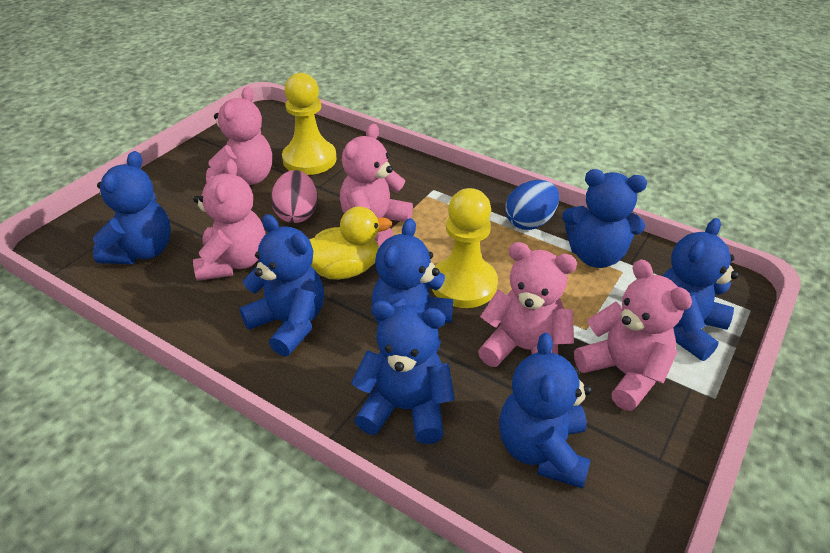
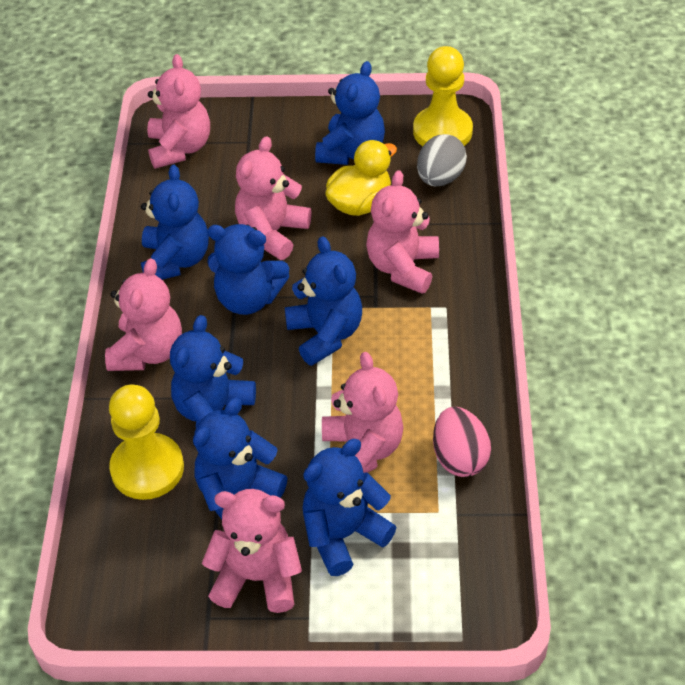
blue egg: [505,180,559,230] = 1 -> none = 0
grey egg: none = 0 -> [417,134,467,186] = 1
pink teddy bear: [193,159,266,281] [206,87,272,185] [340,124,413,247] [478,242,577,367] [574,259,692,411] = 5 -> [105,259,182,371] [147,54,210,169] [202,489,302,613] [235,136,312,260] [322,352,404,473] [366,170,439,294] = 6

